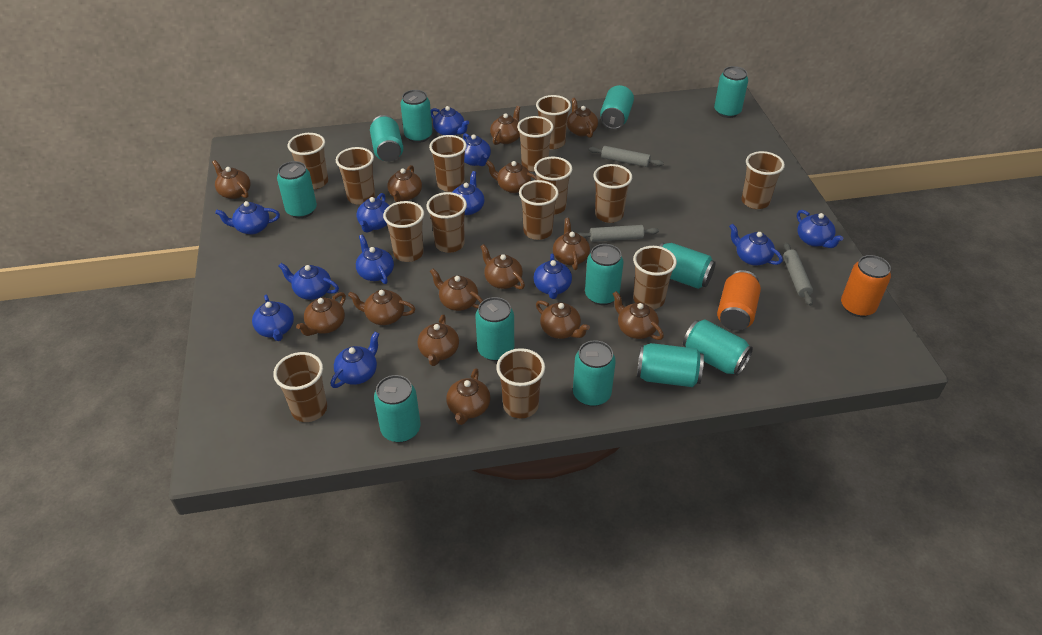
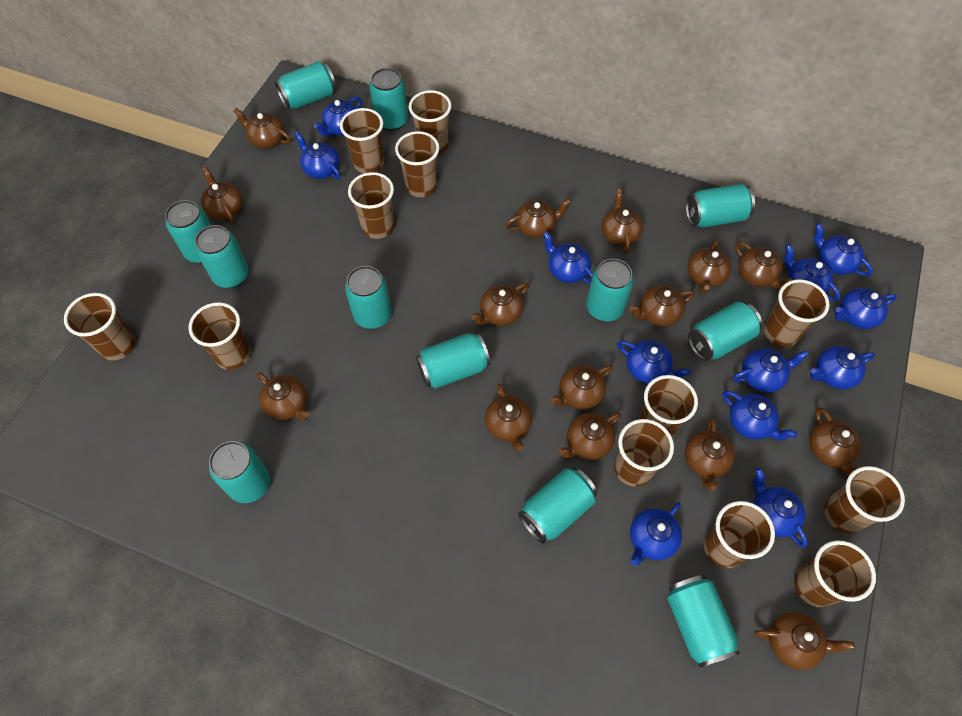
brown cup: [273,352,327,422] [288,133,328,189] [336,147,375,205] [383,201,424,262] [426,192,467,253] [429,135,467,192] [496,348,545,418] [517,116,554,172] [519,180,559,240] [534,157,572,215] [536,95,571,149] [593,164,632,223] [633,246,677,309] [741,151,785,209] = 14 -> [64,293,135,360] [188,302,251,370] [340,108,384,173] [348,172,394,239] [395,131,439,197] [409,90,452,155] [614,419,674,487] [639,375,698,437] [704,501,775,568] [764,279,830,347] [794,540,876,607] [824,466,905,534] = 12
brown teapot: [212,160,251,199] [296,292,346,336] [348,290,415,325] [388,165,422,202] [418,314,459,366] [430,269,483,311] [446,368,490,425] [480,244,525,290] [486,160,537,193] [490,106,520,145] [536,300,590,339] [553,218,590,270] [567,98,598,138] [613,291,664,340] = 14 -> [201,167,243,224] [233,108,291,148] [257,372,309,420] [471,283,529,326] [485,383,532,451] [505,198,571,238] [550,365,613,410] [559,412,621,460] [601,189,643,254] [630,285,695,326] [685,417,735,490] [687,238,731,294] [735,242,794,289] [754,612,855,670] [809,407,861,476] = 15
grey rolling pin: [578,225,659,242] [589,146,664,167] [783,243,813,306] = 3 -> none = 0
orange can: [717,270,761,331] [841,255,891,317] = 2 -> none = 0

